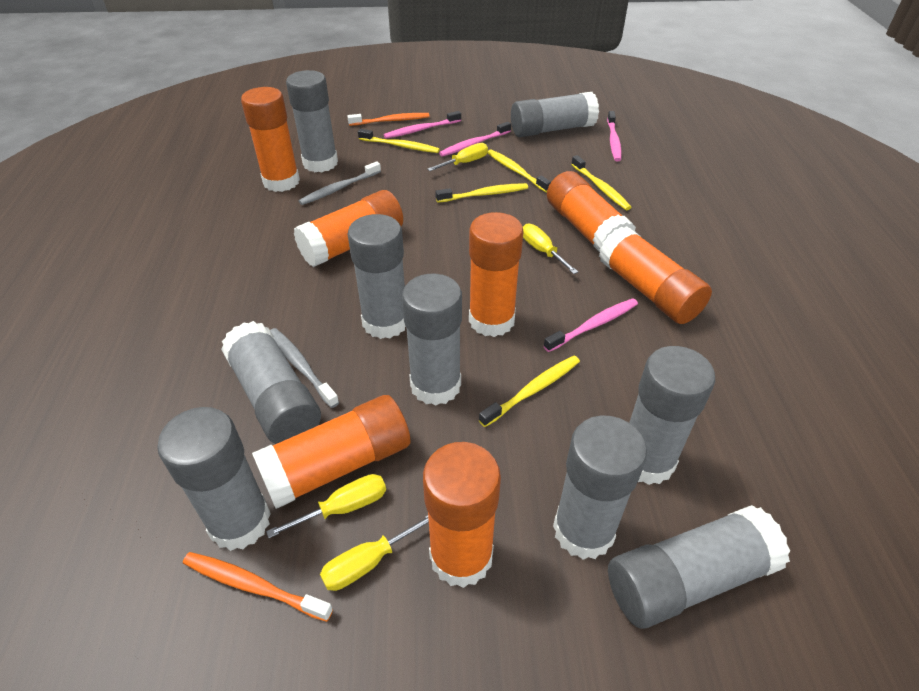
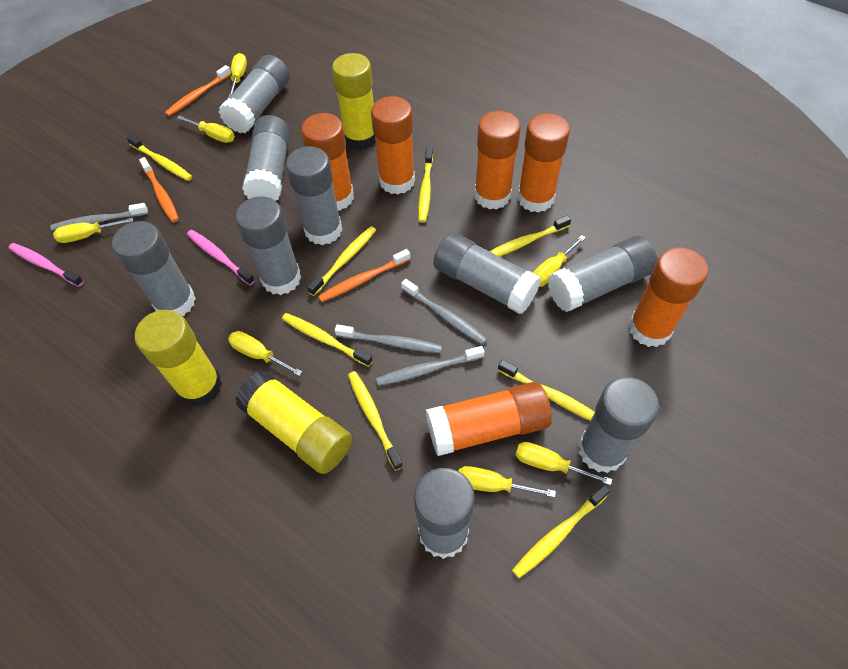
grey toothbrush: [270,328,339,408] [299,161,381,205] = 2 -> [50,203,148,231] [335,324,442,353] [376,346,485,386] [401,279,487,345] = 4
orange glue stick: [241,87,300,192] [252,395,411,509] [294,190,403,267] [423,442,501,588] [469,212,524,337] [547,171,636,252] [599,226,712,324] = 7 -> [301,113,354,211] [371,96,415,194] [426,382,552,456] [474,111,521,210] [517,113,570,213] [628,247,708,347] = 6
orange toothbrush: [183,552,333,622] [347,113,430,126] = 2 -> [139,157,179,222] [165,65,232,116] [318,249,411,302] = 3
pink toothbrush: [384,111,461,139] [439,122,511,157] [544,298,638,352] [607,111,622,161] = 4 -> [8,243,84,287] [187,230,255,285] = 2
yellow glue stick: none = 0 -> [135,310,222,406] [235,370,352,474] [332,53,376,150] = 3
yellow screwdriver: [266,474,386,538] [320,515,429,591] [428,143,488,171] [523,224,578,274] = 4 -> [53,218,133,243] [177,115,235,143] [228,53,247,98] [228,331,302,376] [459,466,556,497] [515,442,612,485] [533,235,586,287] = 7
yellow toothbrush: [358,129,440,153] [435,183,528,203] [479,356,580,427] [487,149,551,193] [571,155,632,210] = 5 -> [127,135,192,181] [282,313,373,367] [307,226,376,296] [348,371,403,471] [418,148,433,222] [489,215,571,257] [498,359,595,421] [512,485,610,578] = 8

